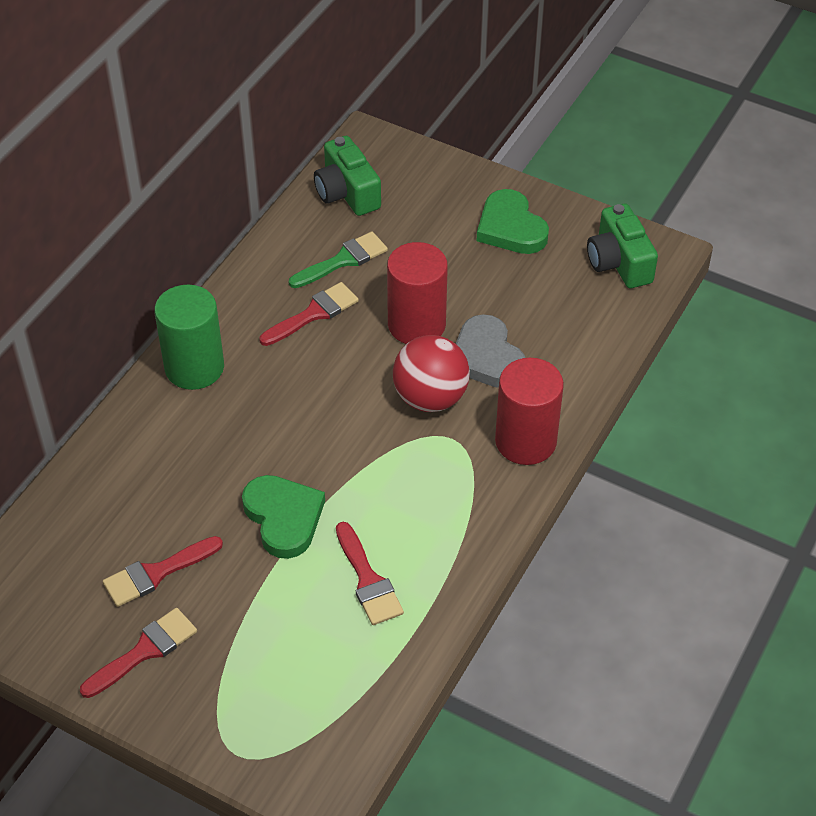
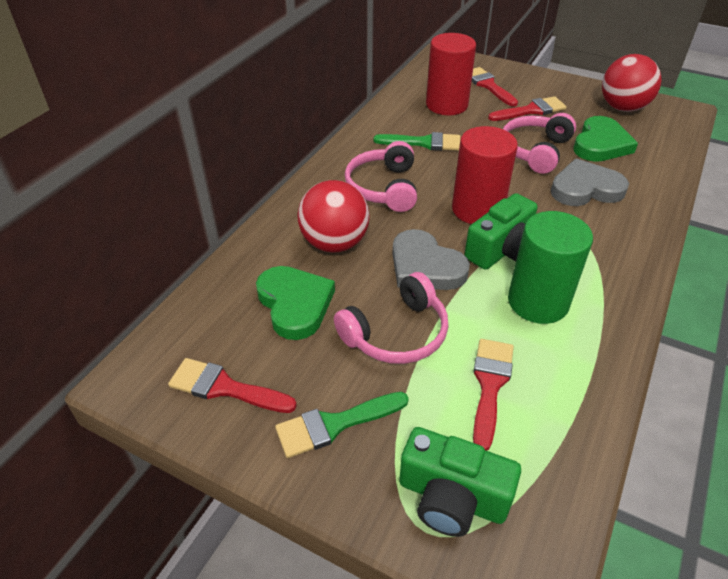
green brush: [289,231,388,288] = 1 -> [275,392,409,458] [374,132,461,151] = 2
grey heart: [456,314,525,388] = 1 -> [393,229,470,290] [551,158,629,206] = 2
pink headphones: none = 0 -> [334,272,448,364] [345,141,417,212] [503,113,576,174] = 3
red ball: [393,335,470,412] = 1 -> [297,180,370,253] [602,54,662,112] = 2

